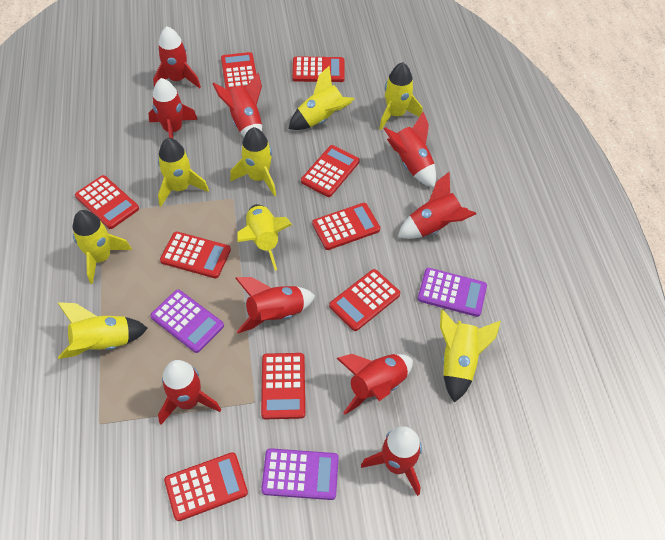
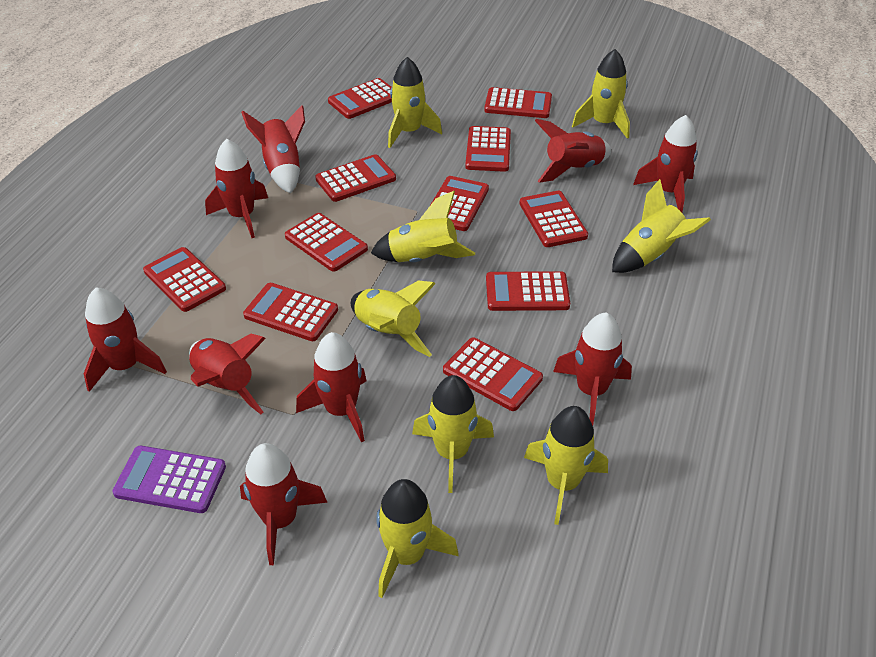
purple calculator: [150,290,224,353] [261,448,339,500] [418,268,487,317] = 3 -> [112,446,226,513] = 1
red calculator: [75,175,139,229] [160,231,231,278] [164,452,248,521] [221,52,256,90] [261,353,305,419] [292,56,345,82] [301,145,359,197] [312,203,380,250] [329,269,400,331] = 9 -> [143,247,226,312] [243,283,338,341] [285,213,368,272] [315,154,396,202] [328,78,392,119] [431,176,489,231] [443,337,543,411] [465,126,511,172] [484,87,552,118] [486,271,570,311] [519,191,588,247] = 11

